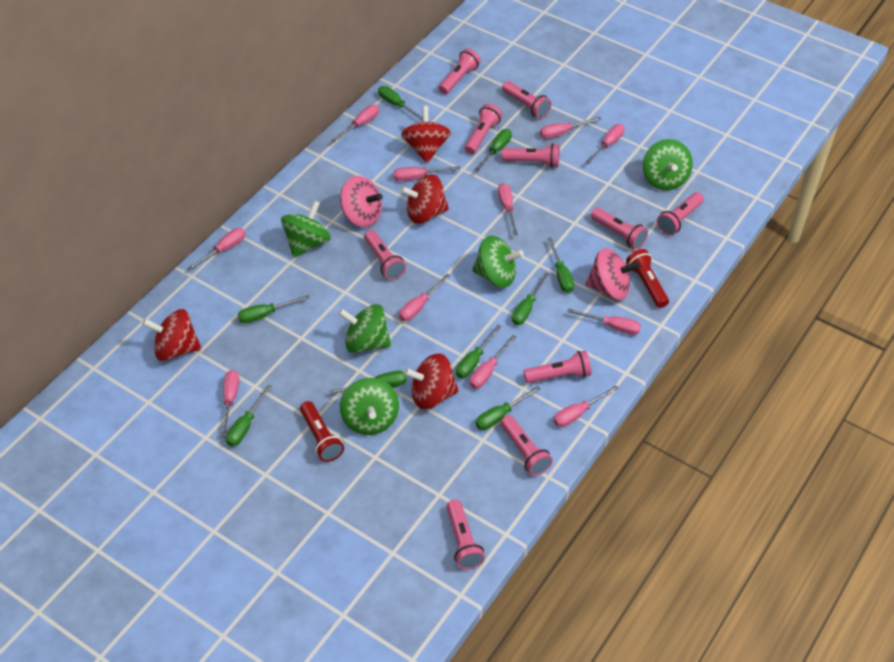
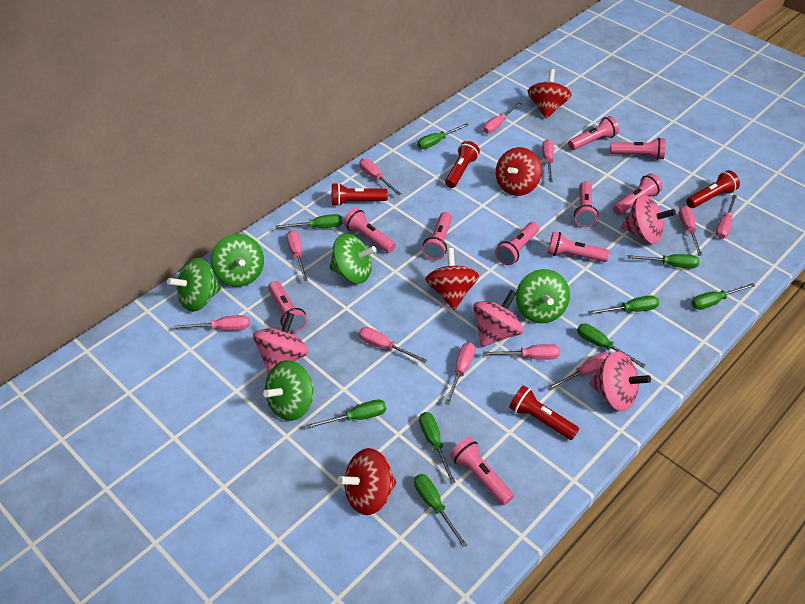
pink spinning top: [340,176,383,227] [585,248,640,300] = 2 -> [253,312,308,374] [473,290,523,347] [589,351,651,411] [621,195,676,244] = 4
red flashlight: [300,401,344,462] [626,249,669,308] = 2 -> [332,183,388,206] [445,141,480,188] [509,385,579,440] [687,170,740,208] = 4

